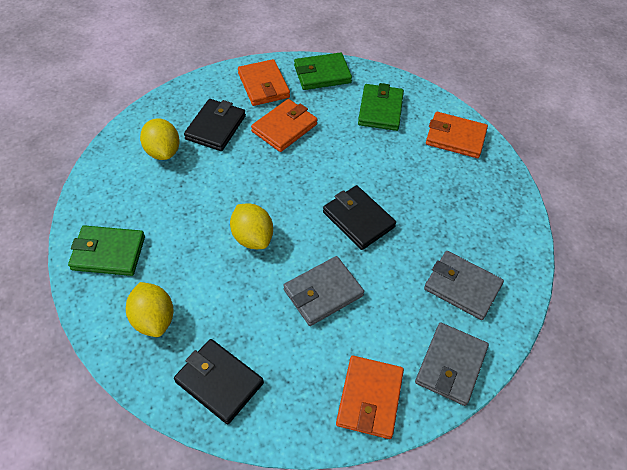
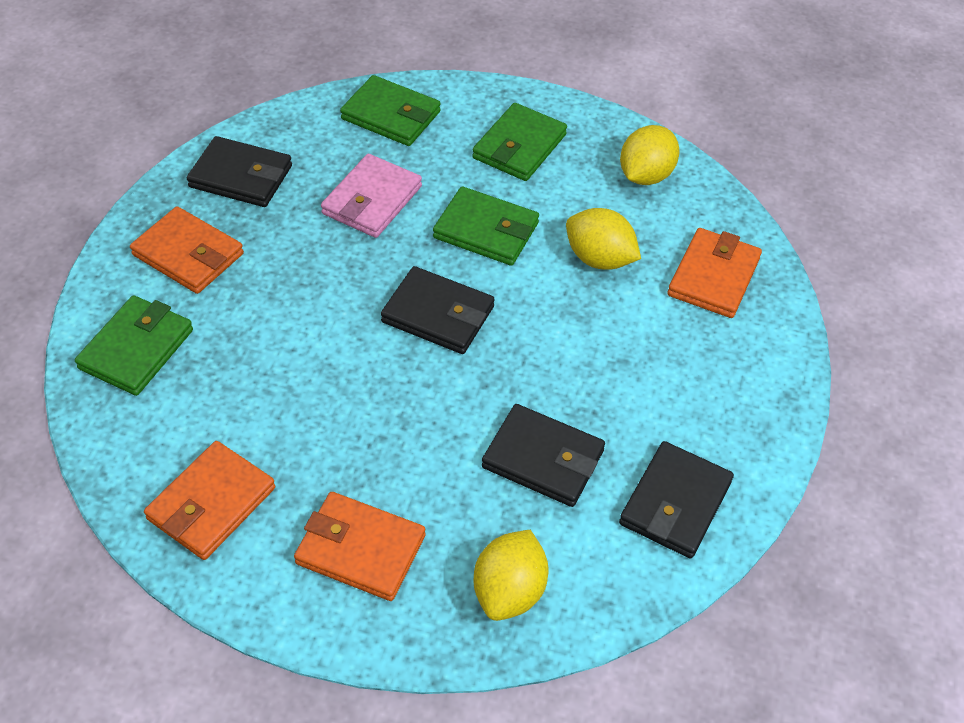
black wallet: [174,339,264,424] [184,99,246,151] [323,185,396,250] = 3 -> [187,136,292,207] [381,266,495,354] [482,404,605,507] [619,441,734,559] = 4
green wallet: [68,225,145,276] [294,52,352,90] [358,83,404,131] = 3 -> [75,295,193,396] [340,75,441,146] [433,186,539,266] [472,103,567,181] = 4
grey wallet: [283,256,364,326] [415,323,489,406] [424,251,504,320] = 3 -> none = 0
pink wallet: none = 0 -> [321,154,422,238] = 1

